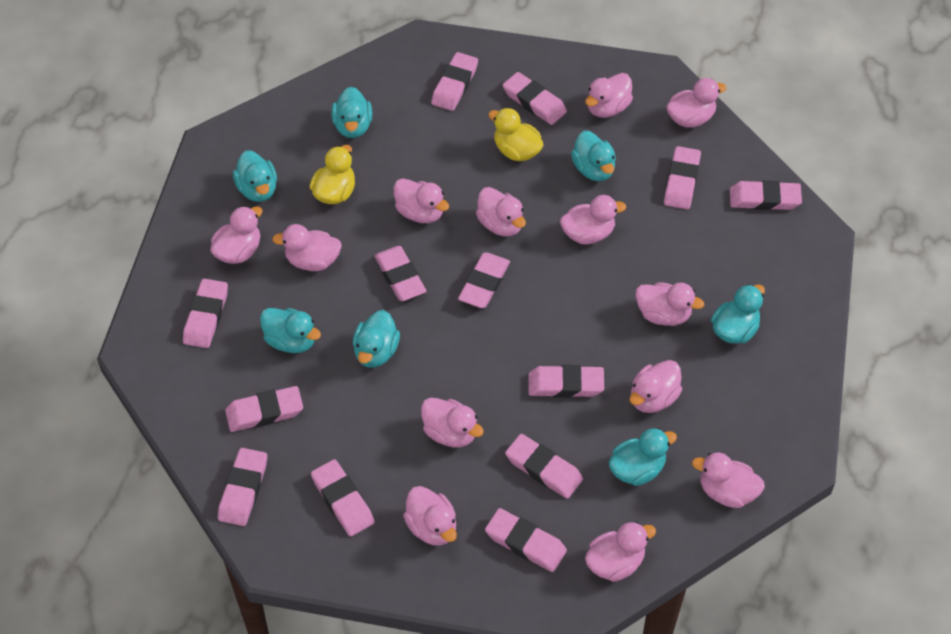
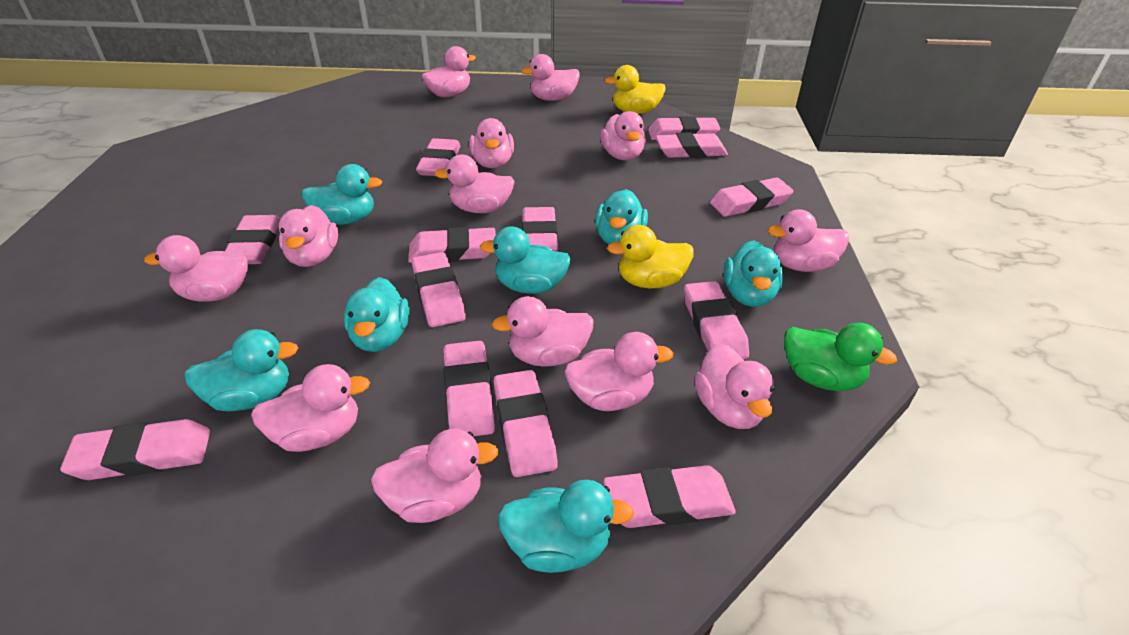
green duck: none = 0 -> [784,323,897,391] = 1

